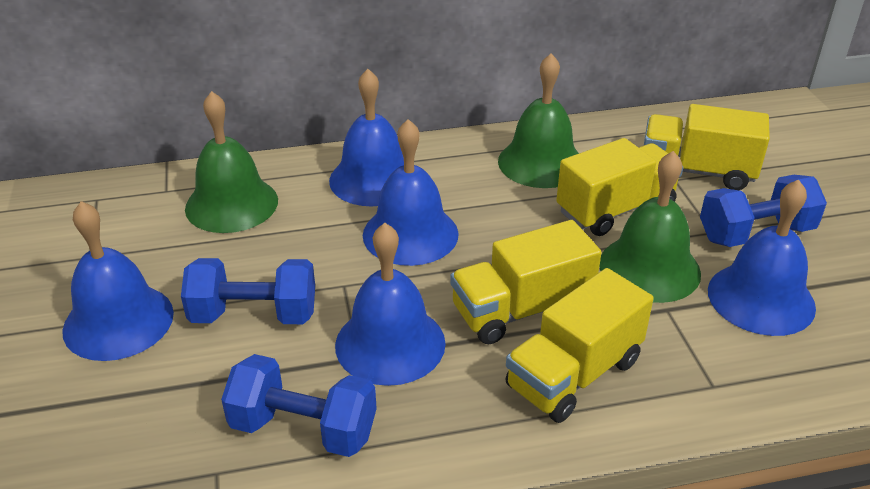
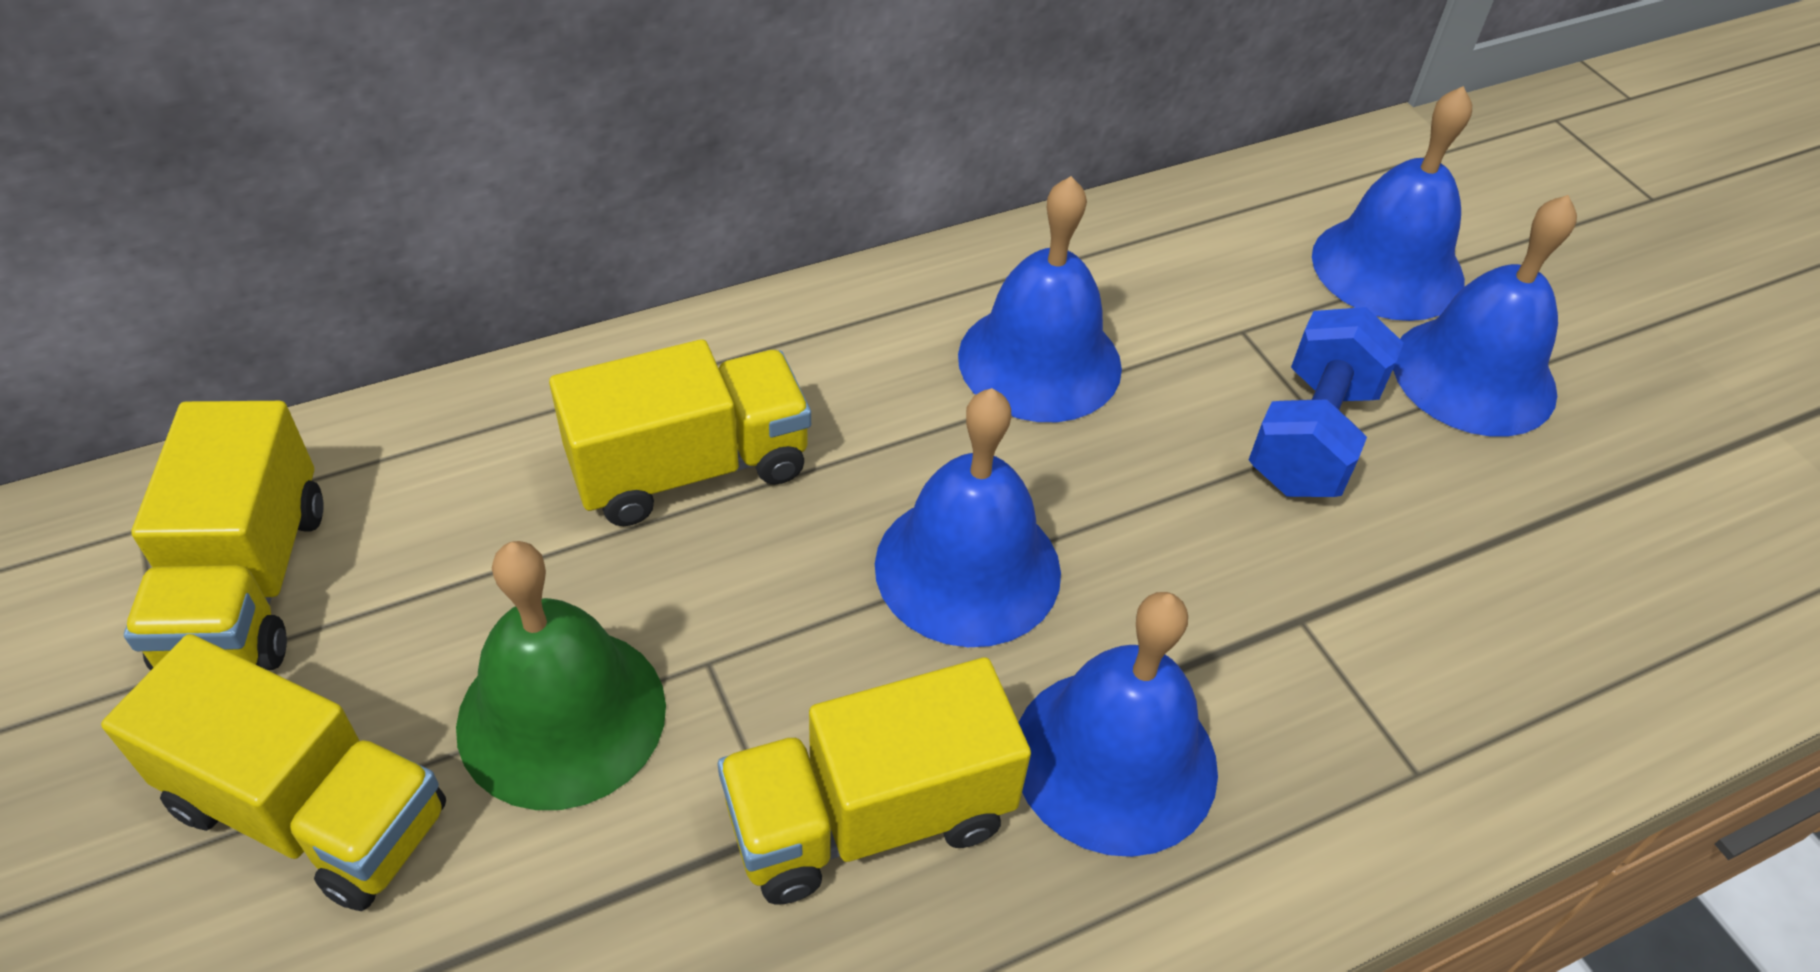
blue dumbbell: [181,258,315,324] [221,354,377,457] [700,175,827,247] = 3 -> [1249,307,1404,497] = 1
green bell: [185,91,278,233] [498,53,579,188] [600,151,701,303] = 3 -> [456,541,666,810] = 1

